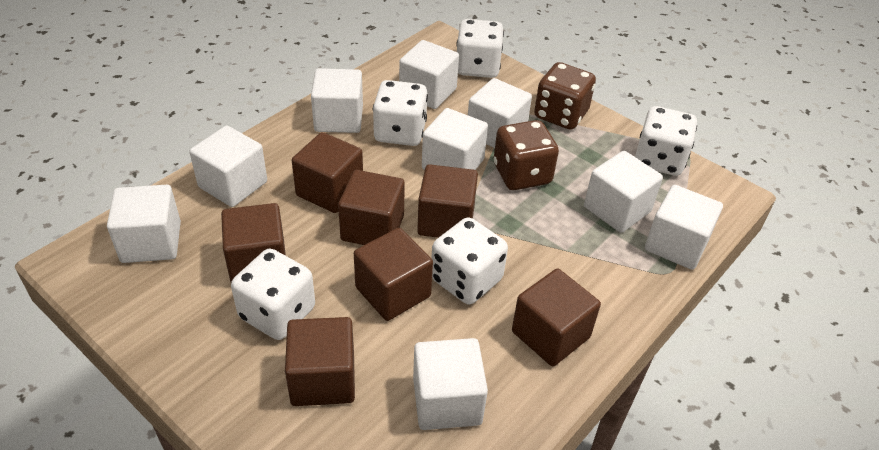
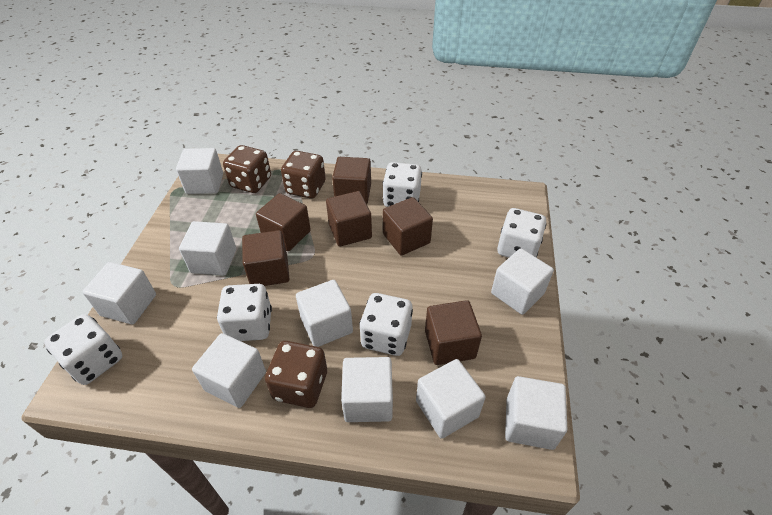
brown cube: [221,203,286,282] [285,317,355,406] [292,132,363,213] [338,170,405,245] [354,228,433,321] [417,164,478,238] [512,269,601,366] = 7 -> [242,230,289,286] [256,193,311,251] [326,191,372,247] [332,157,371,204] [383,197,433,256] [425,300,482,365] = 6
brown dice: [494,120,559,190] [534,62,596,130] = 2 -> [223,145,271,193] [265,341,327,408] [281,151,326,199] = 3

